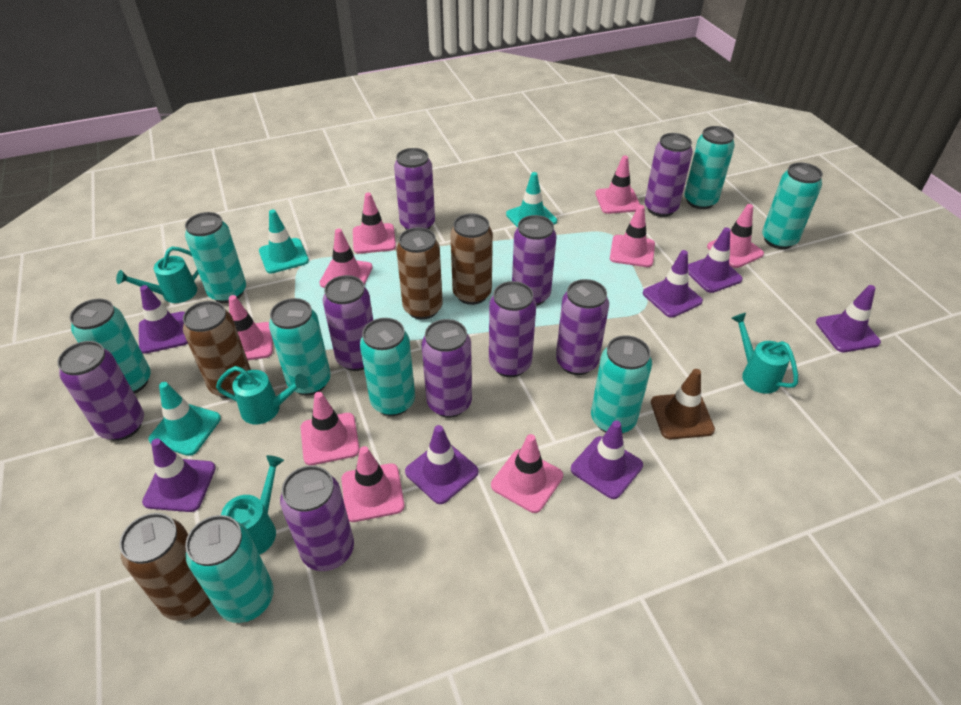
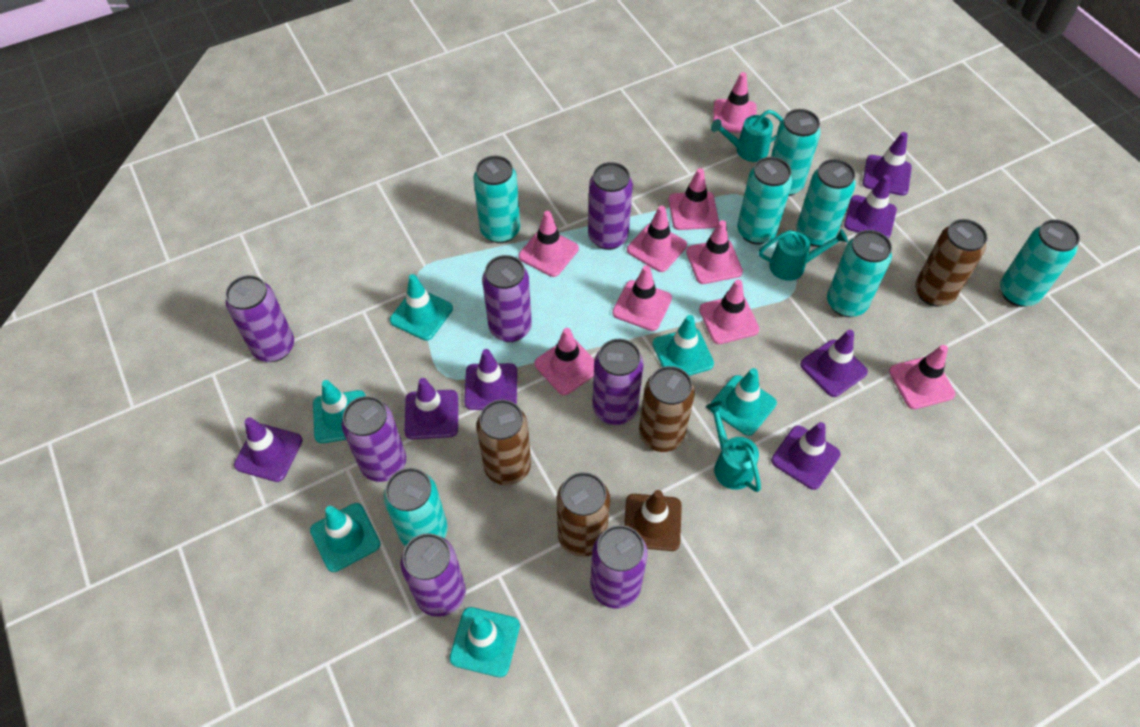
purple can: [57,341,144,441] [280,466,354,571] [323,275,373,371] [394,148,435,230] [422,319,472,417] [489,281,536,377] [512,215,557,306] [556,279,609,375] [645,133,693,217] = 9 -> [225,275,294,362] [342,396,406,482] [401,533,466,617] [482,255,532,342] [588,162,633,250] [591,525,648,609] [592,339,644,425] = 7
turquoise can: [70,299,151,394] [185,212,246,303] [185,515,274,623] [269,298,331,395] [360,318,415,416] [591,335,652,434] [684,126,735,209] [762,162,823,249] = 8 -> [384,468,448,547] [474,156,520,243] [737,157,792,244] [771,109,821,196] [796,159,856,247] [827,230,892,317] [1000,219,1080,307] = 7
turquoise traffic cone: [148,382,221,456] [259,210,309,273] [506,172,557,227] = 3 -> [310,503,381,572] [313,380,366,443] [390,274,453,341] [449,607,520,677] [653,315,714,376] [710,368,777,436] = 6
turquoise watering can: [116,247,199,303] [216,366,309,424] [221,455,284,555] [731,313,798,394] = 4 -> [706,401,761,492] [711,110,783,162] [759,229,848,281] = 3

